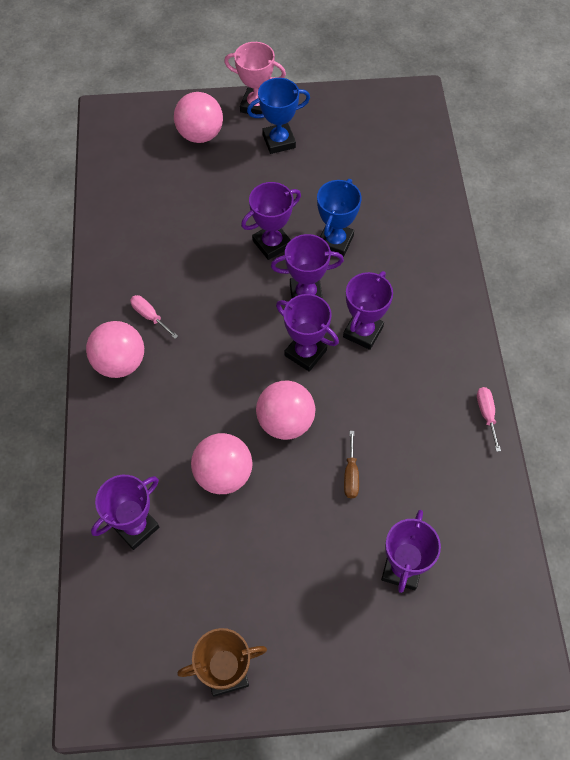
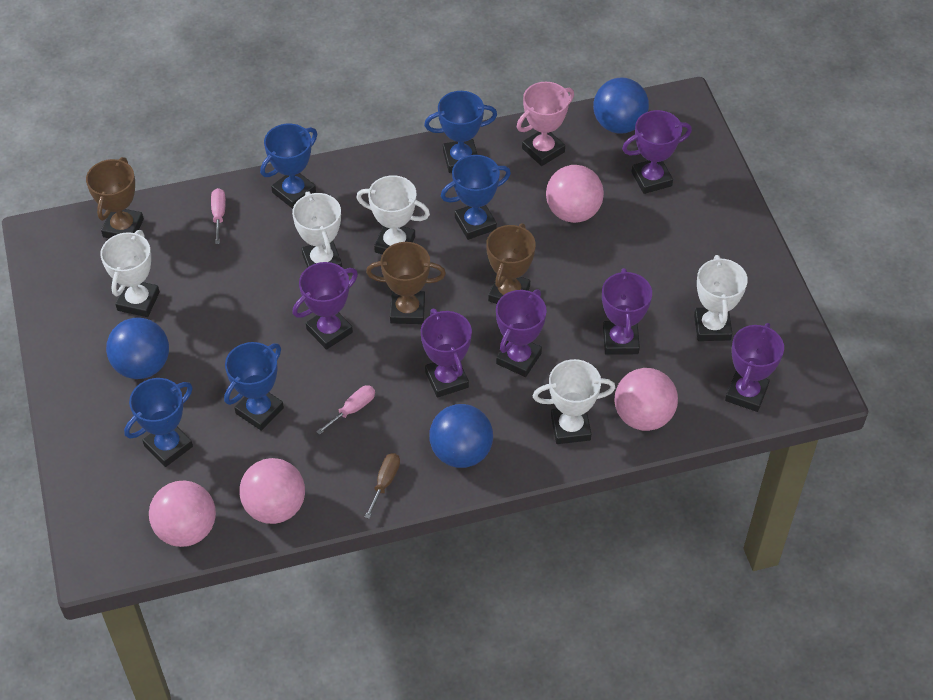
blue ball: none = 0 -> [106,318,169,379] [429,404,493,468] [593,78,649,134] = 3
blue trophy: [247,78,310,154] [317,179,362,257] = 2 -> [124,378,193,467] [224,342,284,431] [260,124,317,209] [424,91,497,173] [440,155,511,240] = 5
brown trophy: [177,628,267,697] = 1 -> [86,157,144,238] [366,242,446,324] [486,223,536,304] = 3
white trophy: none = 0 -> [100,230,160,317] [292,191,342,268] [356,175,430,254] [533,359,615,444] [694,255,748,341] = 5

